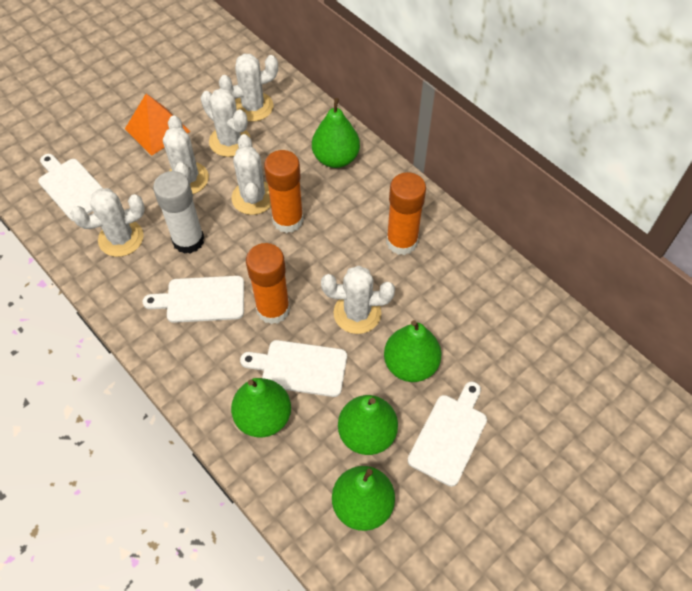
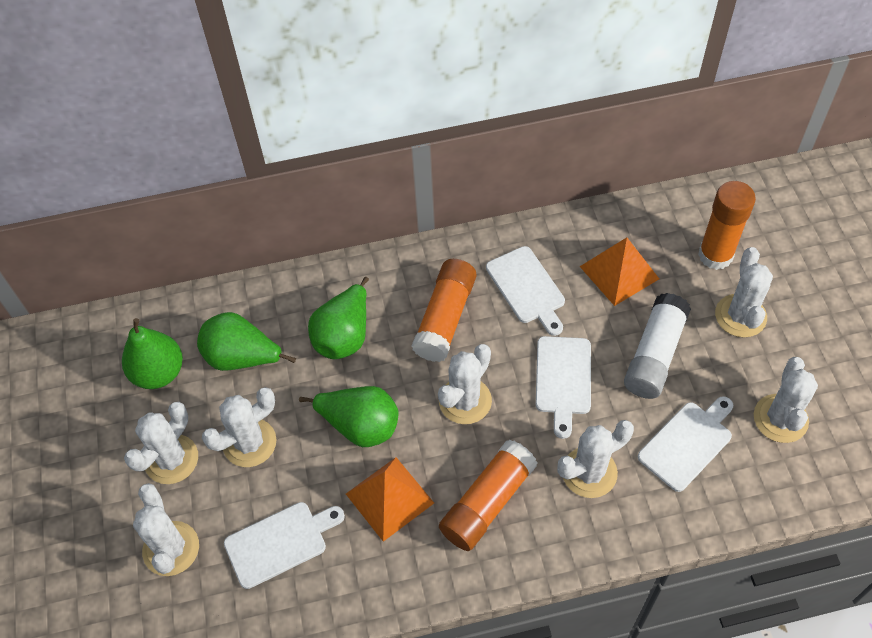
green pear: [231,378,291,437] [312,98,360,168] [332,466,395,531] [338,395,398,455] [384,320,441,382] = 5 -> [122,318,183,389] [197,312,296,371] [299,386,399,447] [308,277,369,359] = 4
orange pyramid: [125,93,191,156] = 1 -> [346,457,434,542] [579,237,659,306] = 2
white cactus: [70,188,145,257] [163,116,209,194] [201,88,250,157] [219,54,278,122] [231,134,271,215] [321,266,395,334] = 6 -> [124,402,198,484] [133,483,199,576] [202,387,277,467] [438,344,492,424] [557,420,634,498] [715,247,773,337] [754,357,818,443] = 7

